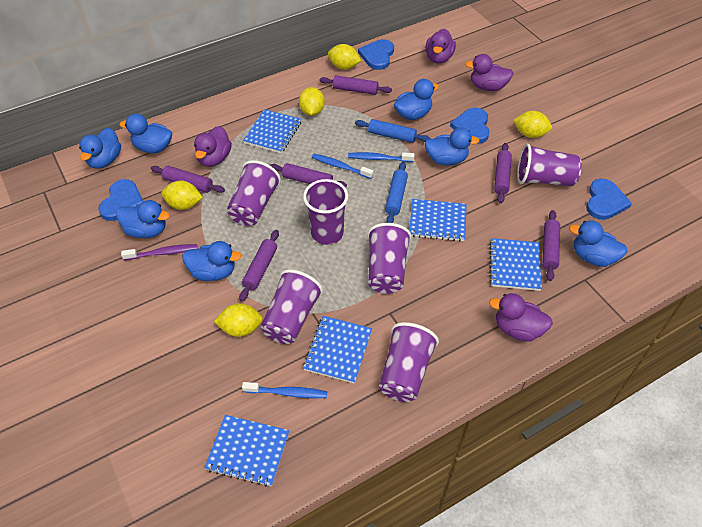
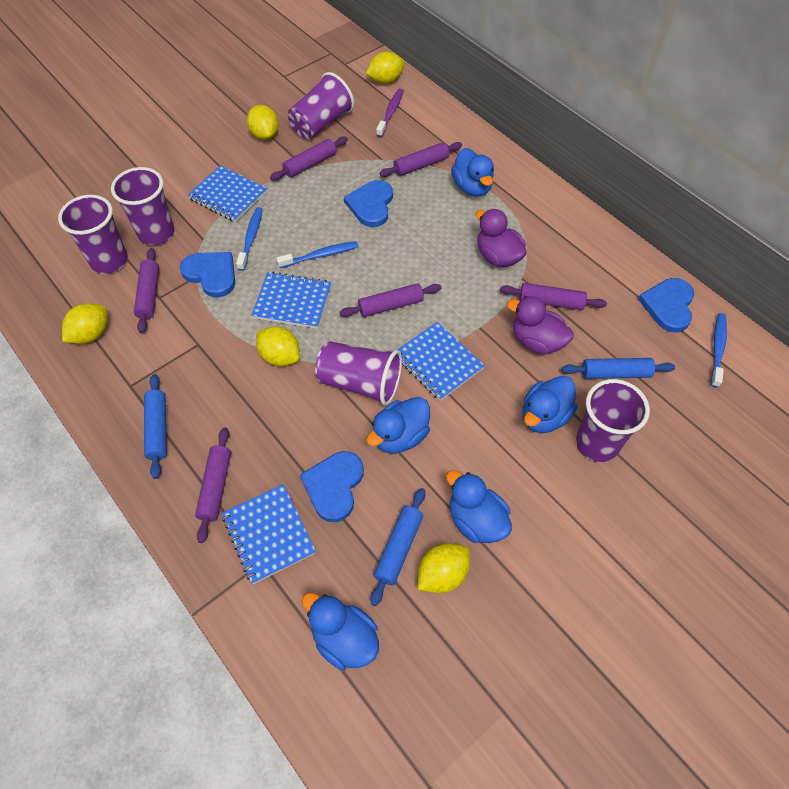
blue duck: [79,128,121,169] [116,200,170,238] [119,114,172,153] [182,241,241,281] [394,79,439,120] [425,127,480,165] [569,220,628,267] = 7 -> [302,593,379,670] [366,397,430,454] [446,470,512,543] [451,148,494,197] [522,376,577,433] = 5
blue notebook: [204,415,289,487] [243,109,302,153] [303,316,372,384] [409,199,467,242] [489,238,542,291] = 5 -> [187,165,267,222] [222,484,316,584] [251,272,331,329] [397,322,485,401] = 4
blue rolling pin: [355,119,431,143] [385,162,408,223] = 2 -> [144,374,167,479] [371,488,425,606] [562,358,675,379] = 3
purple cup: [227,160,281,226] [261,269,323,344] [303,179,348,245] [367,223,412,294] [379,322,439,402] [517,144,582,186] = 6 -> [58,195,128,274] [111,167,174,245] [288,72,354,139] [315,341,402,406] [576,379,650,462] = 5
purple duck: [194,126,232,167] [425,29,456,64] [465,54,513,91] [489,293,553,342] = 4 -> [476,209,526,267] [507,296,574,355] = 2

